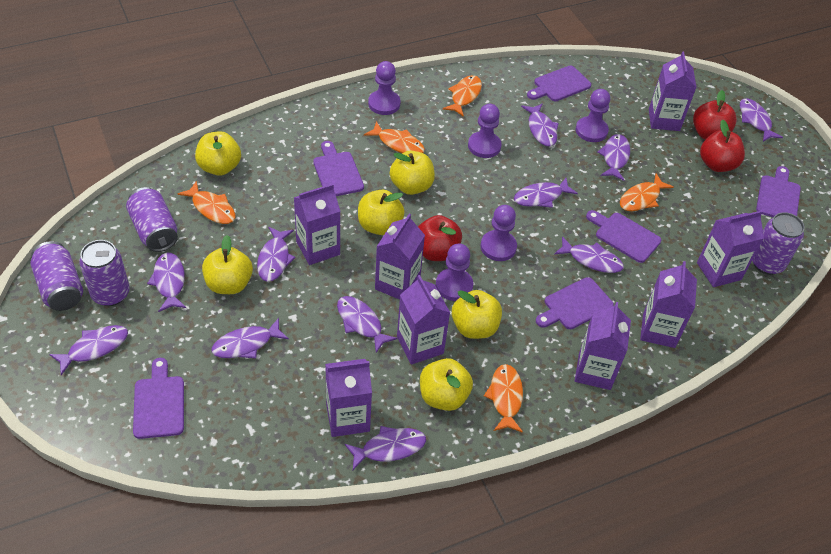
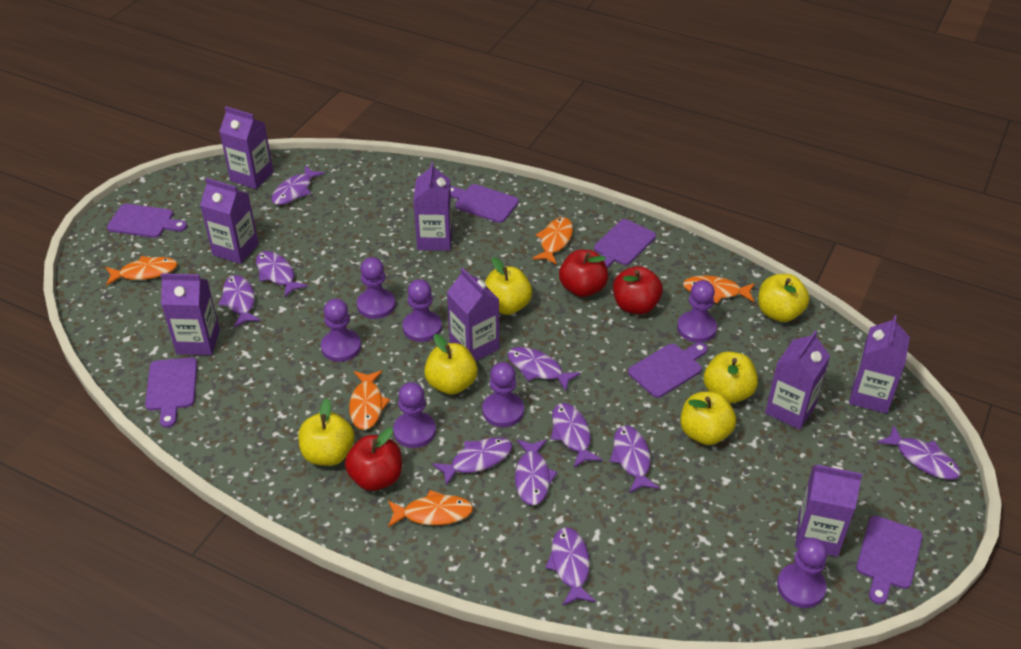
purple can: [30,241,83,311] [79,240,130,306] [126,187,178,252] [752,212,805,275] = 4 -> none = 0
purple fish: [49,325,128,375] [147,253,186,312] [212,318,289,358] [257,227,295,282] [337,296,397,353] [345,426,426,470] [514,178,578,208] [521,103,559,146] [554,236,624,273] [597,134,630,181] [740,98,783,142] = 11 -> [218,275,261,327] [256,251,308,297] [271,165,325,205] [432,437,513,486] [507,347,581,392] [515,439,557,506] [545,527,596,606] [551,403,602,468] [609,425,659,493] [877,425,961,480] = 10
purple pawn: [368,61,401,115] [436,243,473,301] [468,104,501,158] [481,205,517,261] [575,89,610,142] = 5 -> [321,299,361,362] [357,257,395,319] [393,382,436,448] [403,279,442,342] [482,362,524,427] [677,280,717,343] [777,538,828,608] = 7

